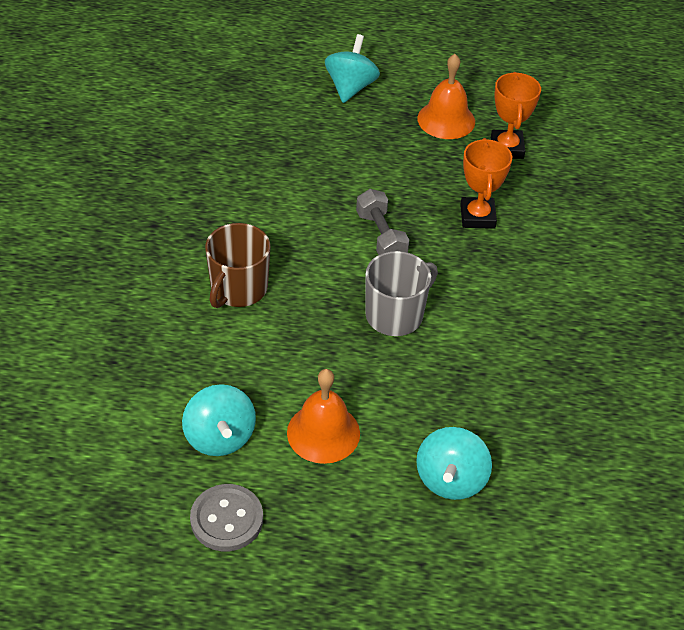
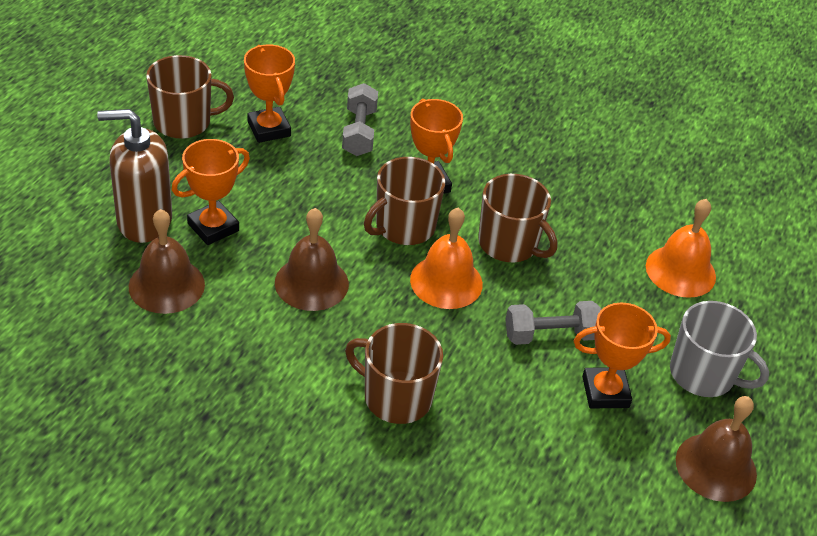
brown bell: none = 0 -> [129,209,205,314] [275,208,349,311] [676,396,757,502] = 3
brown mug: [205,223,271,308] = 1 -> [146,55,234,139] [345,323,443,424] [364,157,445,245] [478,174,557,262] = 4
brown soap dispenser: none = 0 -> [97,109,172,243] = 1
grey button: [190,484,263,551] = 1 -> none = 0
grey dumbbell: [356,189,409,255] = 1 -> [342,83,378,156] [505,301,602,345] = 2
orange trophy: [460,138,512,229] [491,72,541,159] = 2 -> [172,139,250,245] [244,44,295,143] [410,99,463,194] [574,303,671,408] = 4
turquoise spinning top: [182,384,256,456] [325,34,380,103] [416,427,492,500] = 3 -> none = 0

